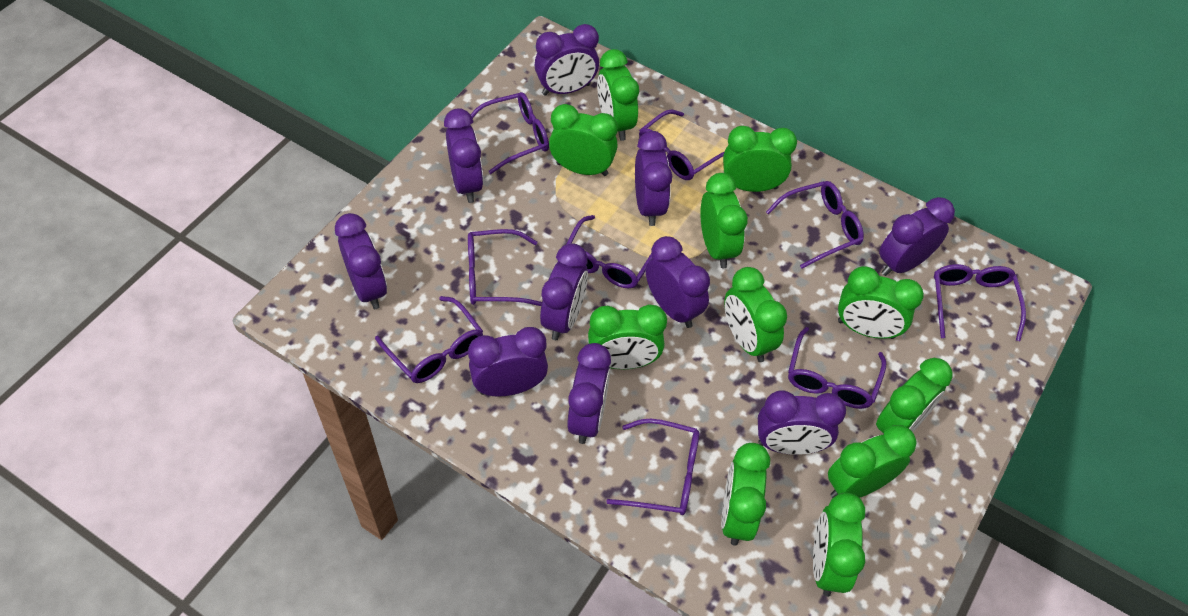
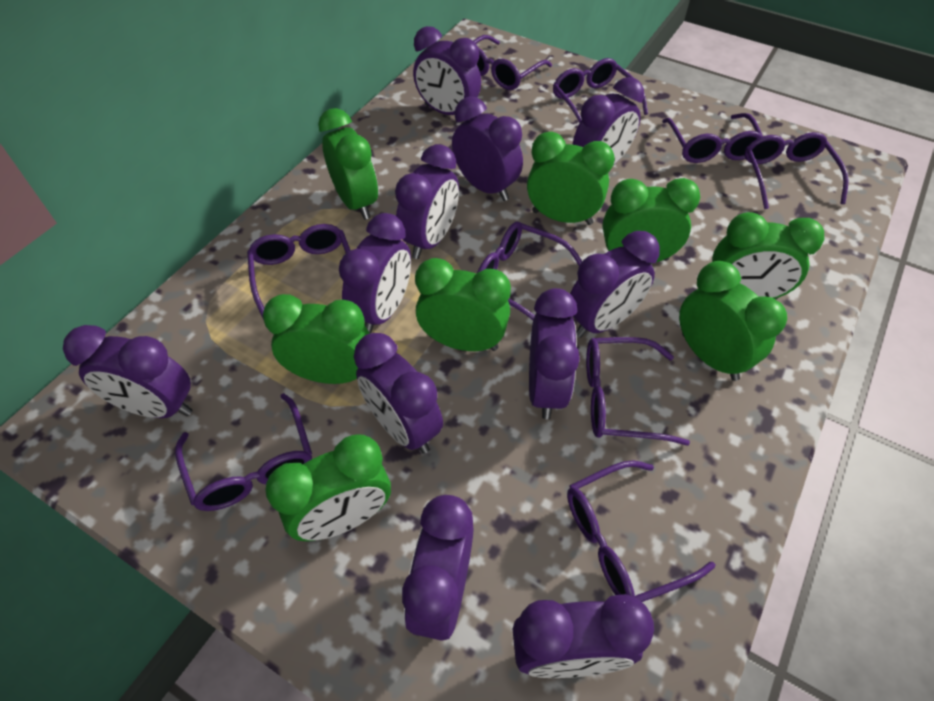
green clock: [549,104,618,176] [588,304,667,369] [597,49,639,141] [700,173,748,268] [721,443,770,546] [723,126,797,192] [724,267,787,362] [813,493,865,597] [828,425,916,498] [838,266,924,339] [876,358,952,433] = 11 -> [263,294,370,384] [265,434,391,541] [318,108,378,220] [415,258,511,351] [527,132,615,225] [602,178,700,264] [679,261,787,381] [712,212,824,300] = 8
purple clock: [335,213,387,309] [444,108,483,203] [468,327,548,397] [534,24,599,96] [540,243,588,340] [567,343,611,444] [635,131,672,226] [646,236,710,328] [758,390,846,455] [879,197,955,276] = 10 -> [63,325,193,418] [339,213,411,333] [354,333,443,454] [395,144,459,259] [402,495,473,641] [413,26,481,115] [452,96,523,201] [513,594,654,678] [529,288,580,420] [570,231,660,338] [573,77,644,166] = 11

